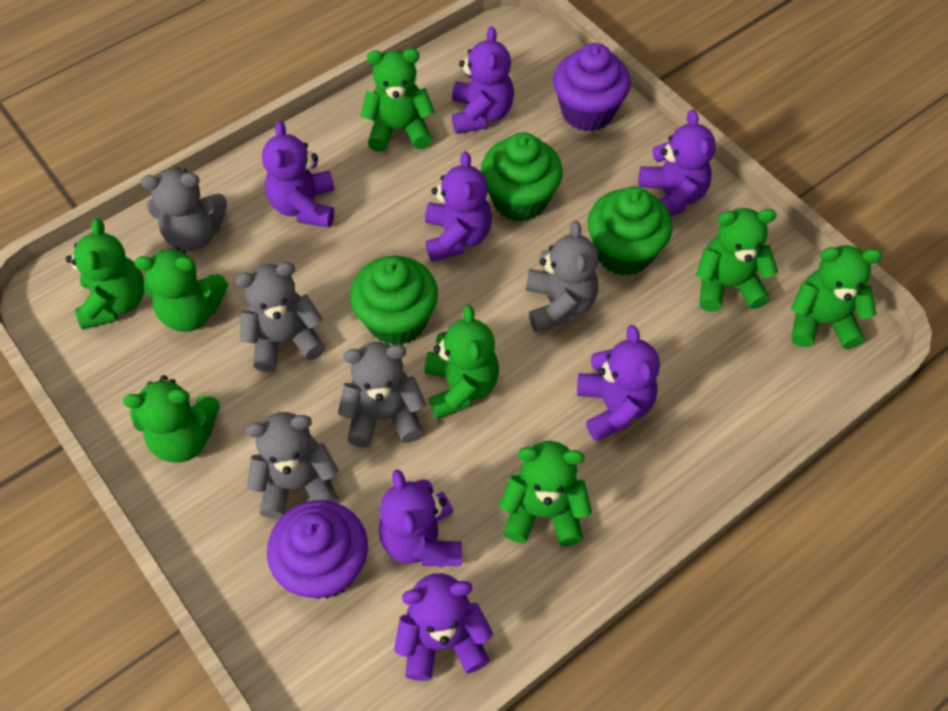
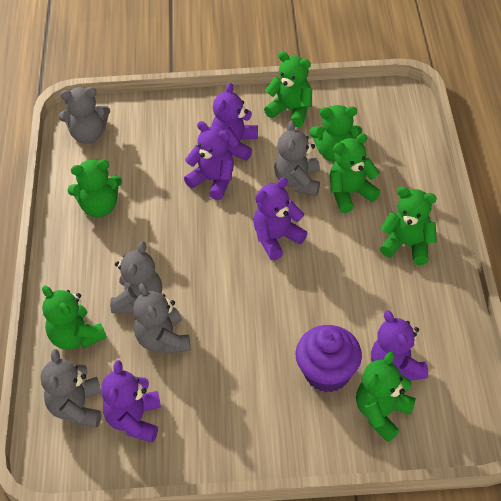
green cupcake: [350,256,438,345] [481,132,563,222] [588,187,673,276] = 3 -> none = 0
green teddy bear: [66,218,144,329] [123,375,220,463] [134,246,228,332] [360,49,435,152] [425,305,499,419] [499,441,592,546] [696,208,778,312] [791,245,882,349] = 8 -> [42,286,107,350] [67,159,122,217] [264,51,312,127] [310,105,362,162] [330,133,380,213] [356,352,416,442] [380,187,437,265] = 7
purple cupcake: [267,500,368,599] [553,43,631,132] = 2 -> [296,325,362,393] = 1
purple teddy bear: [262,121,335,228] [379,469,462,568] [394,573,493,681] [425,151,492,262] [452,27,514,134] [577,325,660,441] [638,109,716,217] = 7 -> [101,360,161,443] [184,121,234,200] [212,83,258,161] [253,177,307,260] [371,310,428,380] = 5

